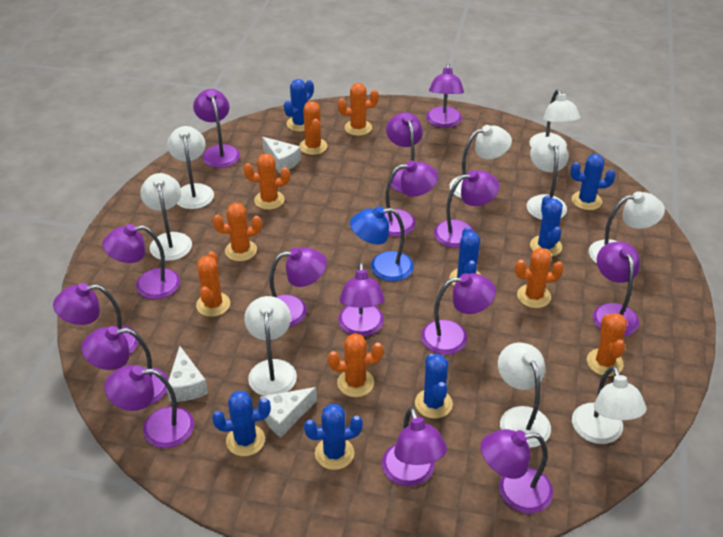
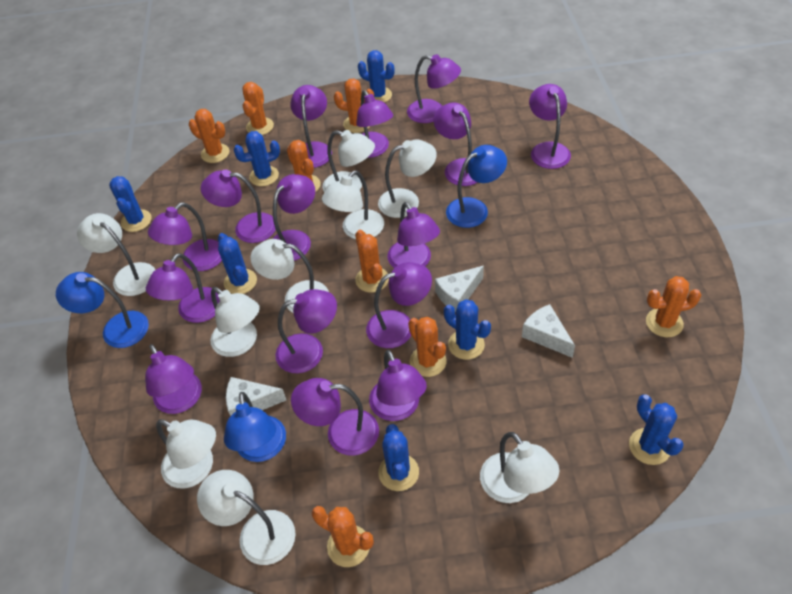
blue lamp: [350,206,414,281] = 1 -> [56,272,149,348] [224,392,286,462] [446,145,507,228] = 3

